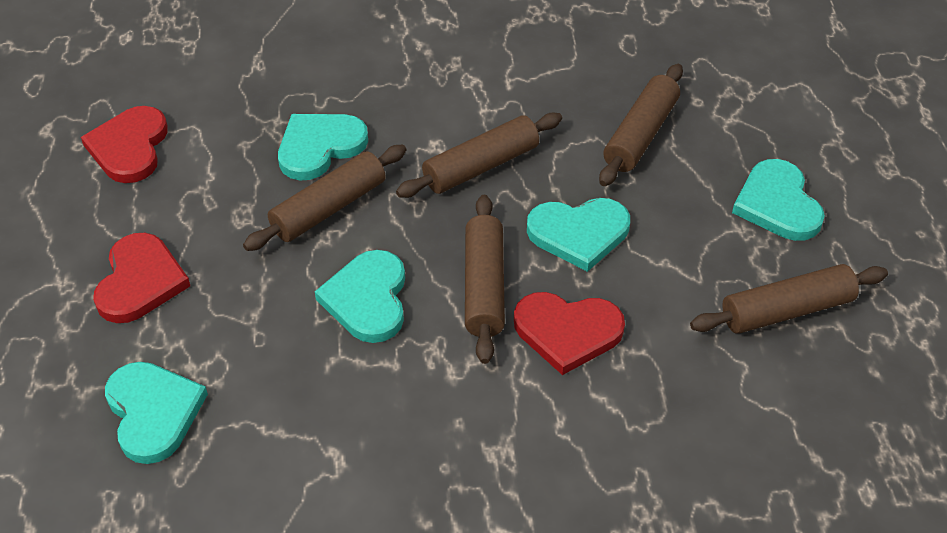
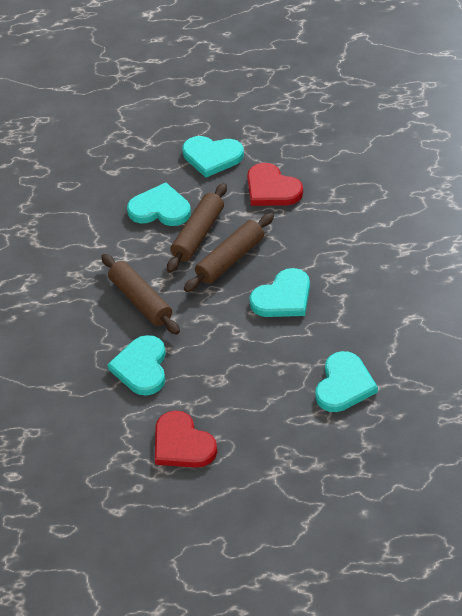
brown rolling pin: [243,145,406,251] [396,113,562,198] [465,195,505,364] [599,64,683,186] [690,264,888,334] = 5 -> [101,254,180,335] [167,183,227,273] [184,213,274,292] = 3
red heart: [81,106,168,183] [93,233,190,323] [514,292,625,375] = 3 -> [155,411,217,468] [247,163,303,206] = 2

